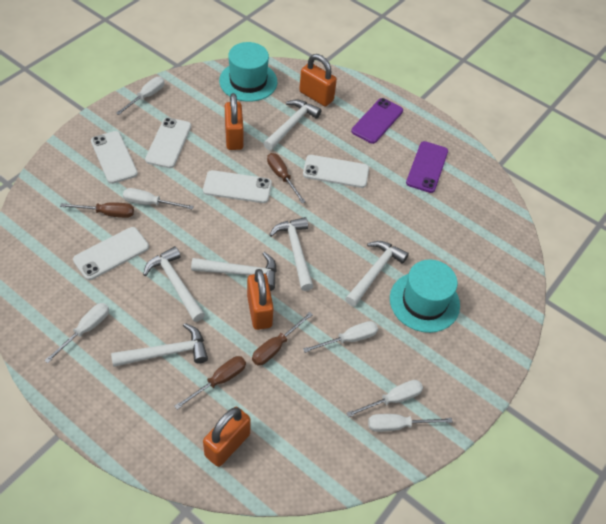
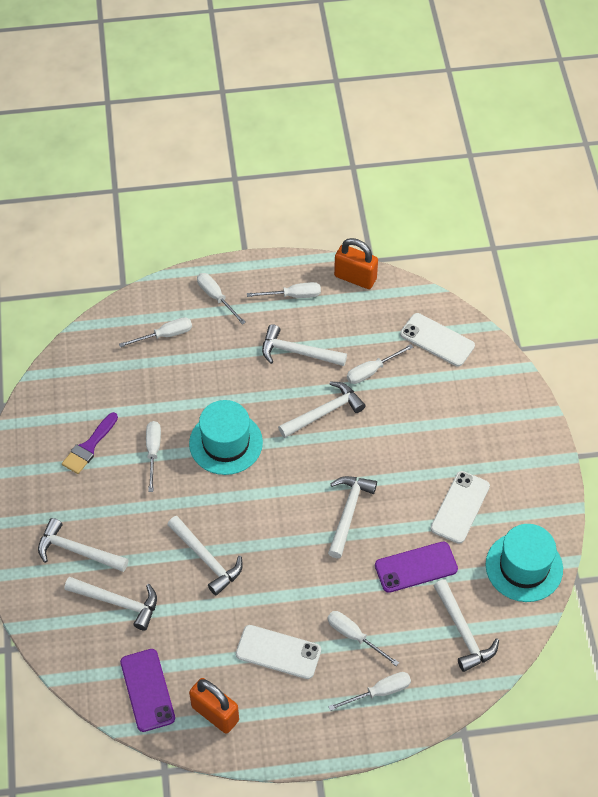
brown screwdriver: [60,202,134,218] [174,356,246,410] [252,312,313,365] [267,153,306,203] = 4 -> none = 0
orange padlock: [203,407,251,467] [225,93,243,150] [247,269,274,330] [299,54,337,106] = 4 -> [189,678,239,734] [334,238,378,289] = 2
purple brush: none = 0 -> [62,412,118,474] = 1
white hammer: [111,323,208,367] [143,246,205,322] [191,252,277,291] [263,99,322,151] [269,217,314,291] [345,241,409,306] = 6 -> [38,518,128,572] [65,577,157,631] [167,516,243,595] [262,324,347,366] [278,382,365,438] [328,476,377,558] [434,579,499,672] = 7
white phone: [73,227,149,280] [91,131,138,184] [145,118,191,168] [203,170,272,203] [303,155,369,188] = 5 -> [236,625,321,679] [400,313,475,366] [431,471,490,544] = 3
white screwdriver: [44,303,109,363] [116,77,165,115] [123,188,194,210] [303,321,378,353] [346,380,423,417] [368,414,453,432] = 6 -> [119,317,192,347] [146,421,161,492] [197,273,246,325] [247,282,321,298] [327,611,399,666] [328,672,411,711] [347,344,413,384] = 7

